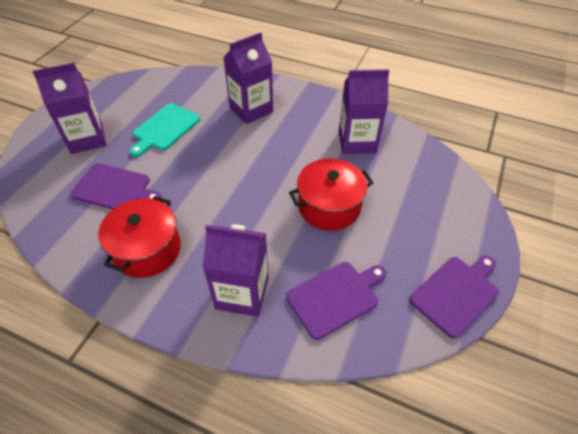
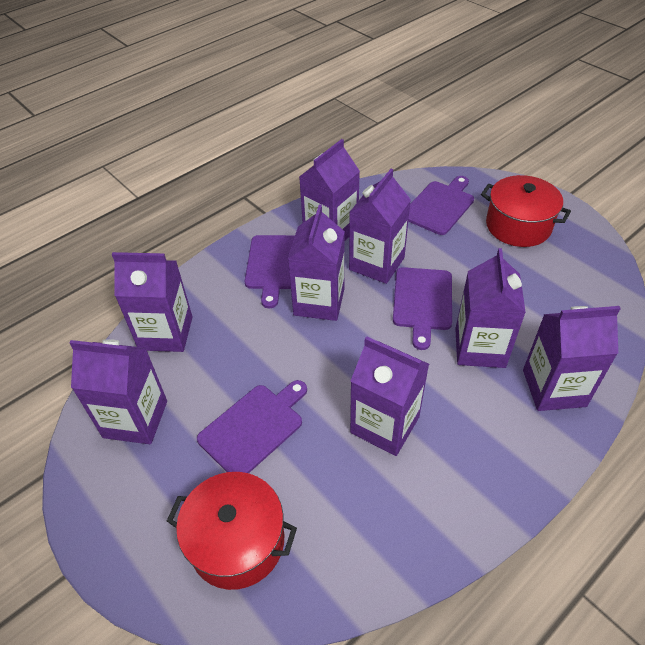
purple carton: [32,63,106,154] [203,225,269,317] [223,32,273,124] [339,69,389,154] = 4 -> [70,339,167,444] [112,252,193,352] [288,205,345,321] [299,139,360,240] [349,169,411,284] [350,336,429,456] [455,248,526,368] [523,306,621,411] = 8
purple cutting board: [70,163,162,209] [286,262,387,340] [409,255,499,339] = 3 -> [197,380,307,473] [245,235,295,308] [393,267,452,350] [408,176,474,235] = 4
turquoise cutting board: [130,103,200,157] = 1 -> none = 0

